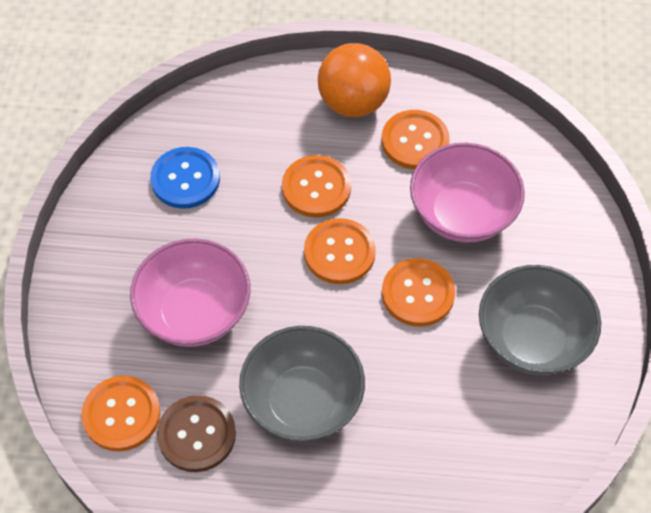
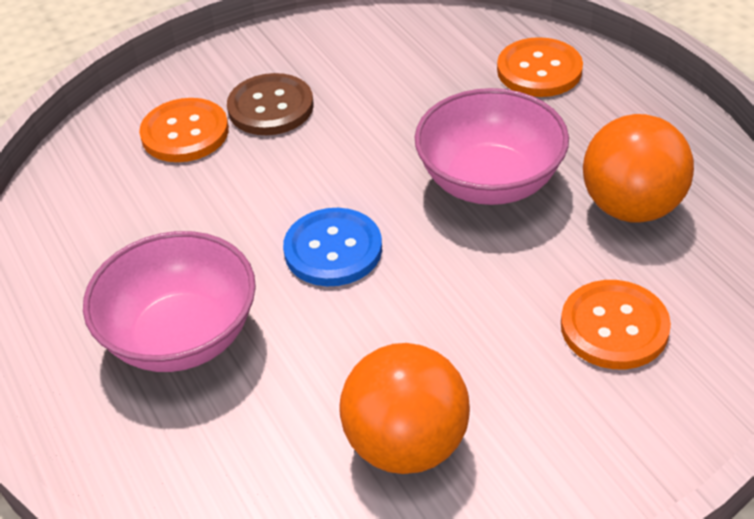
grey bowl: [239,326,365,442] [479,265,601,375] = 2 -> none = 0
orange ball: [318,43,391,117] = 1 -> [340,343,470,474] [583,114,694,222] = 2
orange button: [81,376,160,451] [282,155,351,217] [304,218,376,284] [382,110,450,169] [382,258,455,327] = 5 -> [139,98,229,162] [497,37,583,97] [561,280,671,369] = 3

